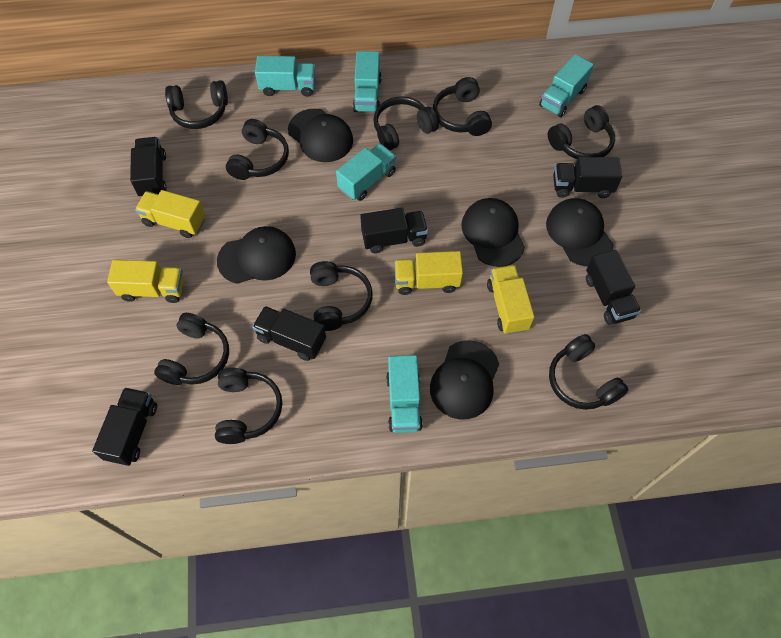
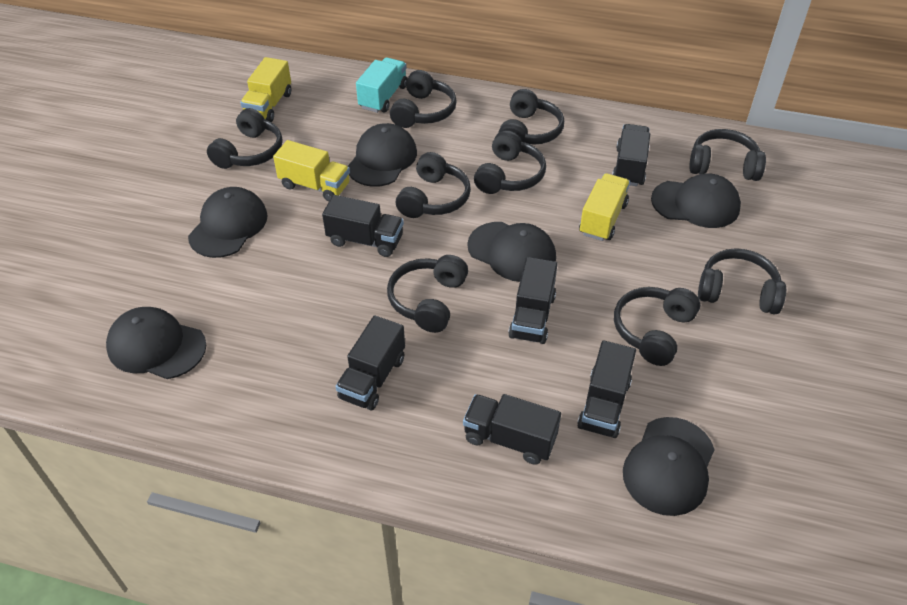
black cap: [217,226,296,284] [288,109,353,162] [430,340,499,419] [461,198,525,267] [546,198,614,266] = 5 -> [106,307,206,379] [188,187,268,258] [348,123,417,187] [467,222,556,282] [623,417,715,516] [651,173,741,228] = 6
turquoise truck: [255,56,316,97] [336,143,396,201] [353,51,382,112] [386,355,423,433] [539,54,594,117] = 5 -> [356,57,407,113] = 1
yellow truck: [107,260,184,303] [135,190,206,238] [394,251,463,295] [487,265,535,334] = 4 -> [240,57,291,122] [273,140,350,201] [579,173,630,241] = 3

